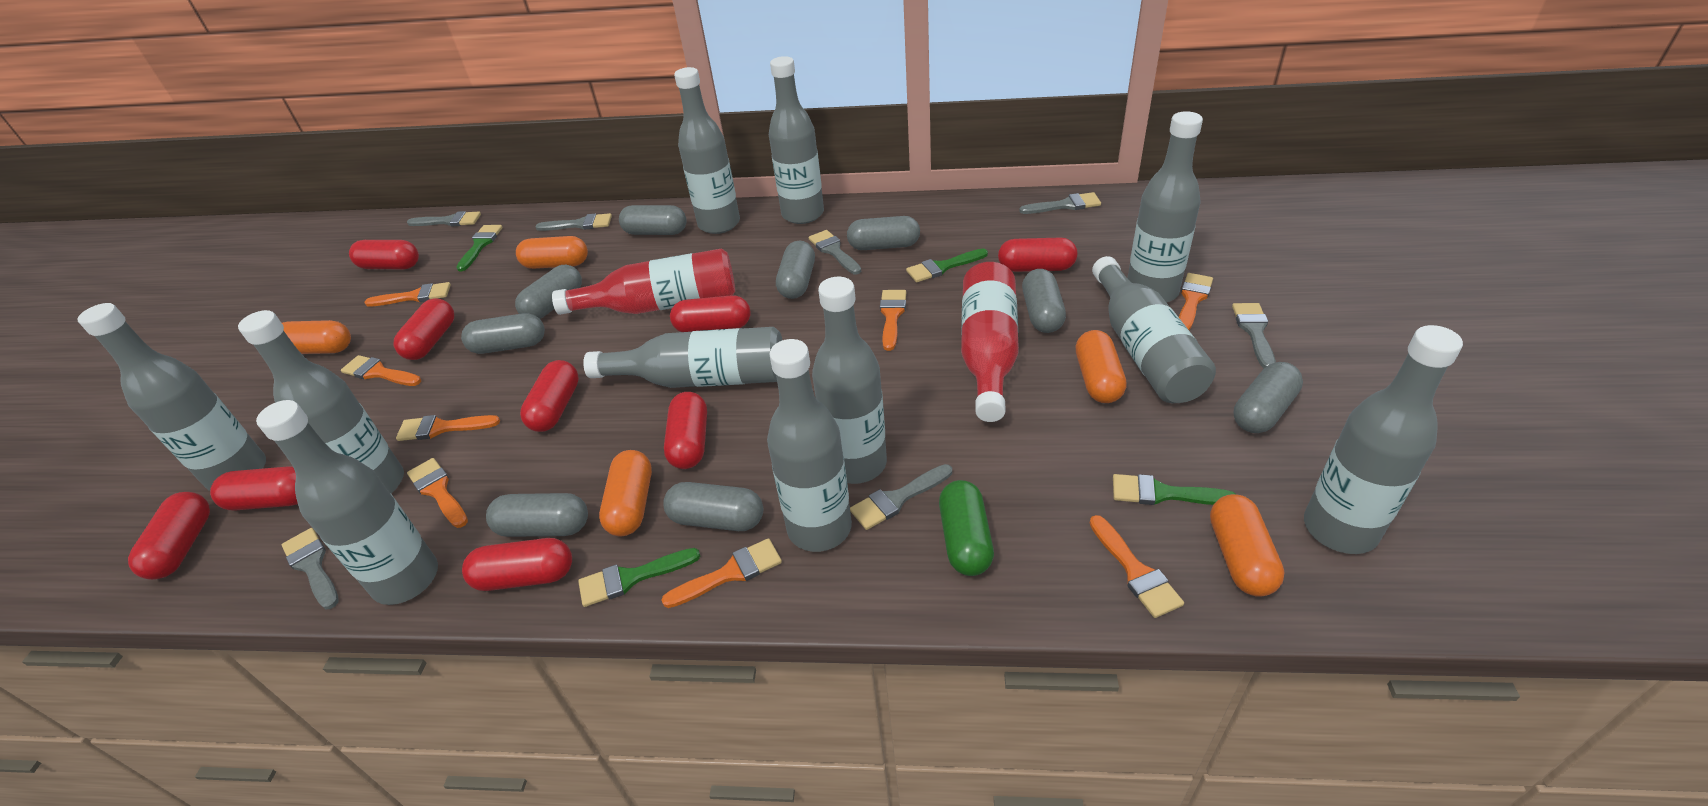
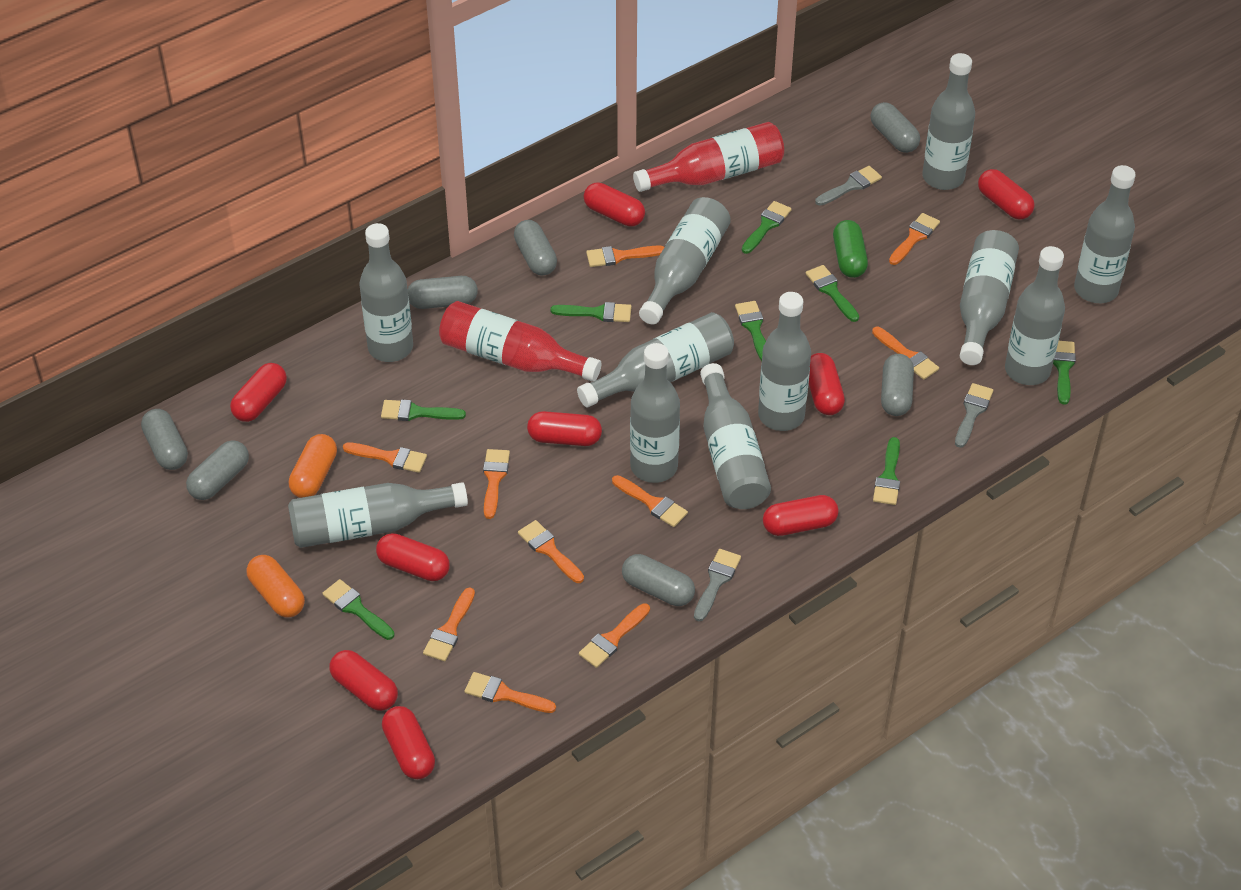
green brush: [456,225,503,271] [578,548,700,607] [906,248,988,282] [1113,474,1235,505] = 4 -> [322,579,395,640] [381,400,466,421] [551,302,632,322] [735,301,766,361] [742,201,792,254] [806,265,859,322] [873,437,900,505] [1053,341,1076,405] = 8
grey brush: [282,528,339,609] [407,211,481,227] [535,213,612,231] [809,230,861,274] [850,464,952,530] [1019,192,1101,214] [1232,303,1276,368] = 7 -> [694,549,741,621] [815,166,882,206] [955,383,993,448] = 3
grey capsule: [461,313,545,354] [486,493,588,537] [515,265,582,319] [619,205,687,235] [663,482,763,531] [776,241,815,299] [847,216,920,250] [1022,269,1066,333] [1234,362,1303,433] = 9 -> [141,409,188,470] [186,440,249,500] [408,276,478,309] [514,220,557,276] [622,554,695,606] [870,102,920,153] [881,354,914,416] = 7
orange brush: [341,355,421,386] [364,282,451,307] [396,415,500,441] [407,458,468,528] [661,538,782,608] [880,290,906,351] [1089,515,1184,618] [1179,273,1213,330] = 8 -> [343,442,427,473] [423,587,475,661] [464,672,556,713] [483,449,510,519] [518,520,584,583] [579,603,650,668] [586,245,664,267] [612,475,688,527] [872,327,939,380] [889,213,940,265] = 10
orange capsule: [282,320,351,354] [516,236,588,269] [599,450,652,536] [1076,330,1127,403] [1210,494,1285,597] = 5 -> [246,555,305,618] [289,434,337,498] = 2

